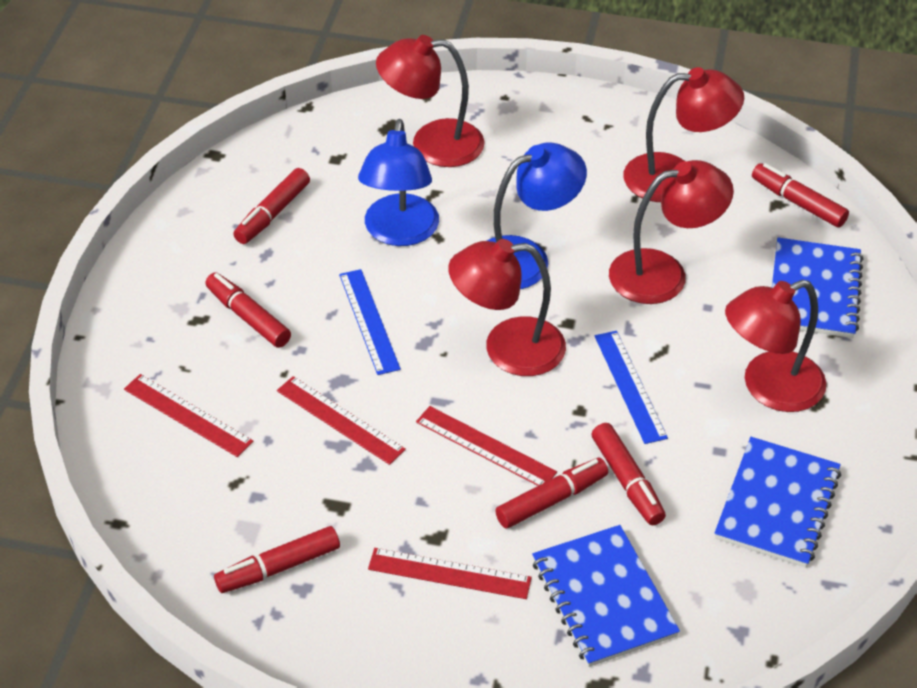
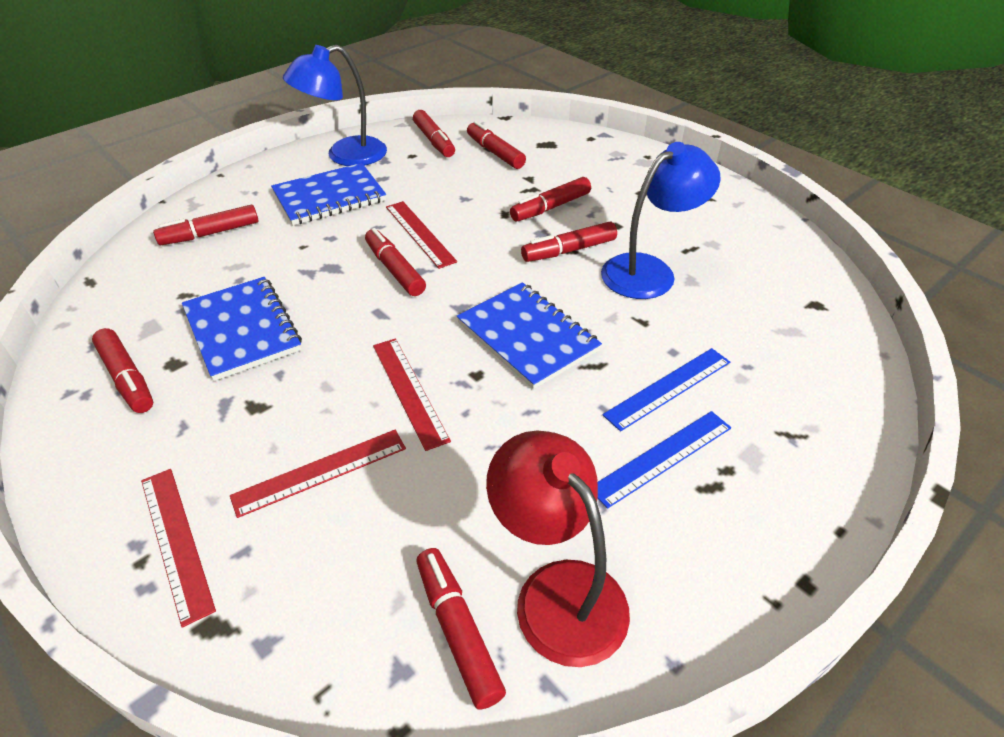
red lamp: [376,35,485,167] [448,239,566,376] [609,160,734,304] [623,67,744,202] [725,280,826,412] = 5 -> [486,430,630,667] = 1
red marker: [205,272,291,348] [214,526,340,593] [233,168,310,244] [495,458,608,528] [592,423,666,525] [752,163,849,228] = 6 -> [92,328,153,413] [153,205,259,245] [365,228,426,296] [413,110,455,157] [416,548,506,710] [467,121,526,169] [510,177,591,222] [521,222,617,262] = 8

